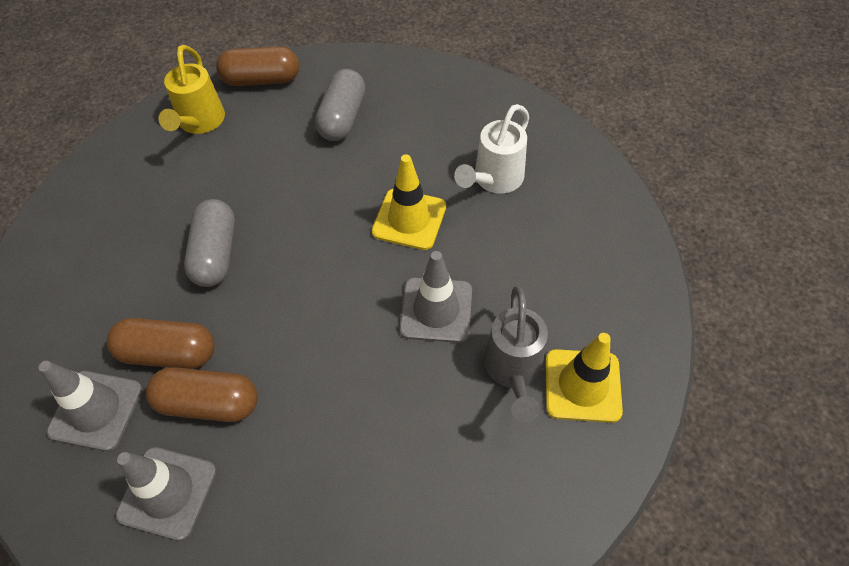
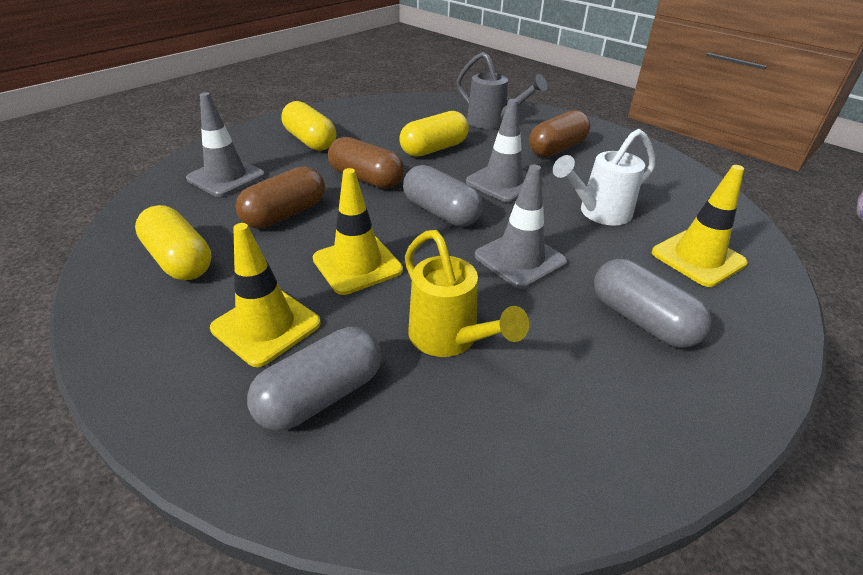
grey capsule: [184,199,235,287] [315,69,365,141] = 2 -> [247,327,382,431] [403,165,483,227] [594,259,712,348] = 3
yellow capsule: none = 0 -> [135,205,211,280] [281,101,336,151] [399,111,469,157] = 3
yellow traffic cone: [372,154,446,250] [546,333,623,423] = 2 -> [210,223,321,367] [312,168,403,295] [652,165,748,287] = 3

